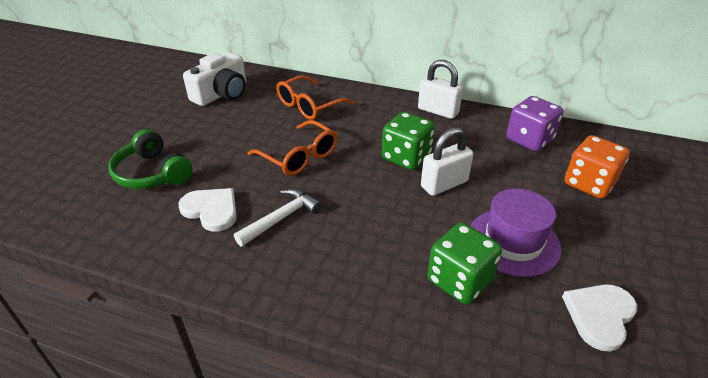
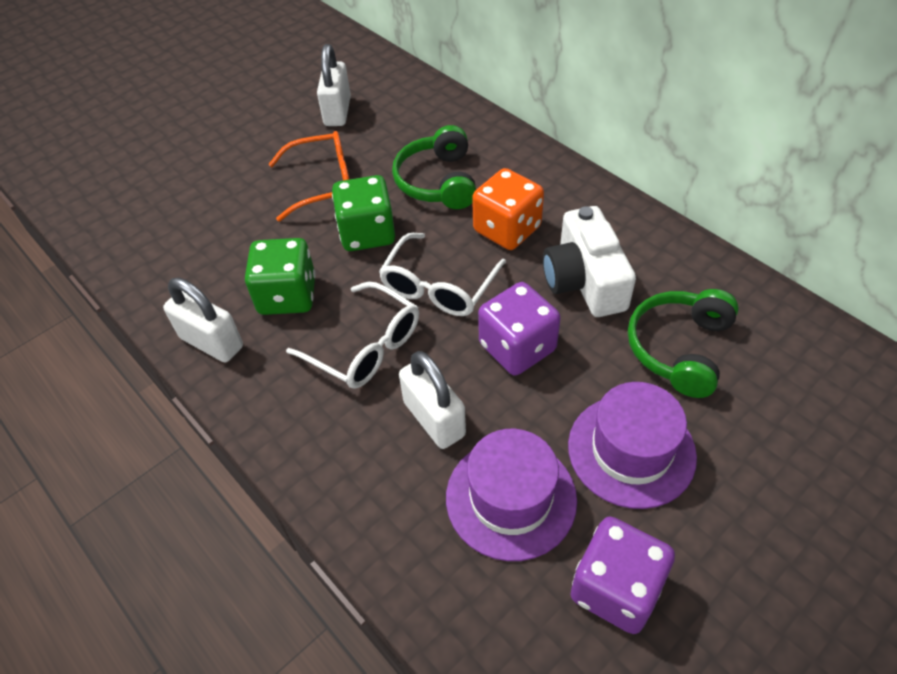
green headphones: [108,129,193,189] = 1 -> [392,125,476,209] [628,289,739,398] = 2
orange glasses: [247,120,338,176] [277,75,355,120] = 2 -> [269,131,350,222] = 1
purple dice: [506,96,563,152] = 1 -> [478,282,561,376] [570,516,675,634] = 2
purple hat: [470,188,561,277] = 1 -> [446,429,577,561] [568,382,697,509] = 2
white glasses: none = 0 -> [286,282,419,389] [379,233,506,316] = 2
white hammer: [234,188,322,246] = 1 -> none = 0
white heart: [178,188,237,232] [562,284,637,352] = 2 -> none = 0
white padlock: [418,60,463,119] [421,127,473,196] = 2 -> [163,278,243,363] [317,44,351,126] [399,351,466,449] = 3

